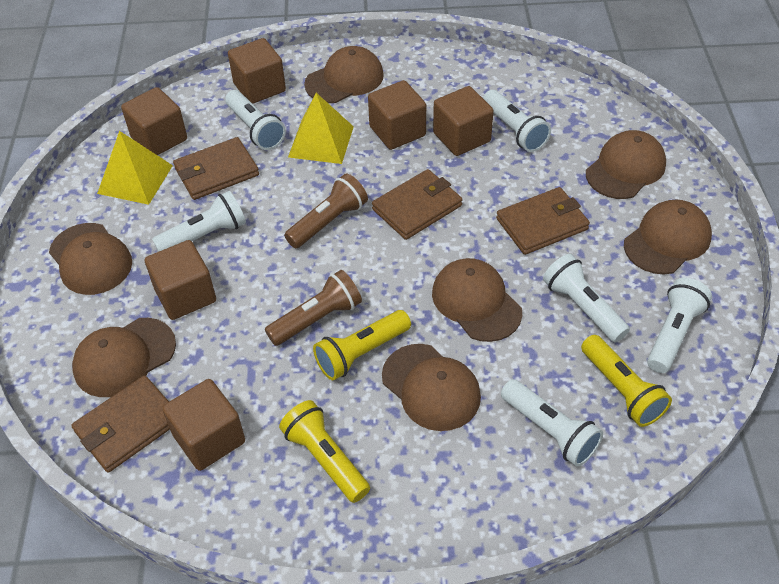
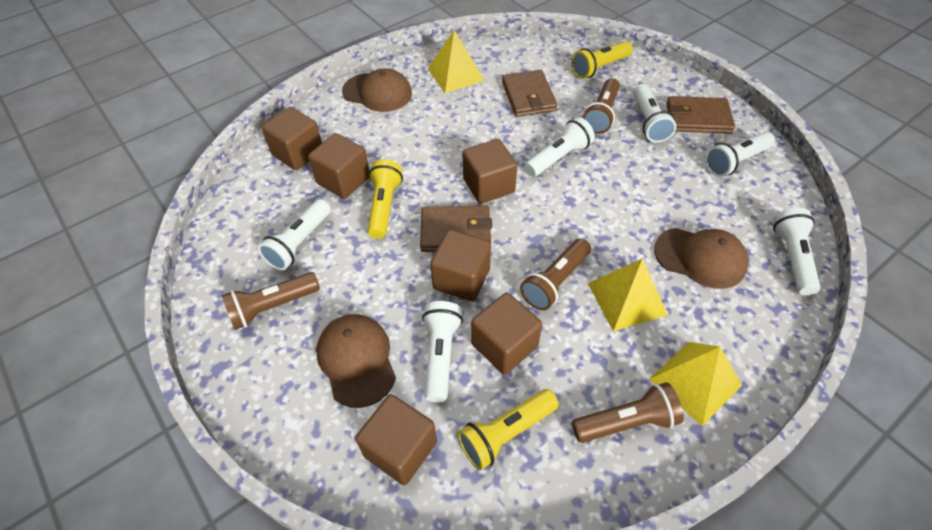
brown cap: [49,223,132,295] [72,318,176,397] [304,46,384,103] [382,344,481,431] [432,258,522,342] [586,130,666,199] [624,200,712,274] = 7 -> [316,314,396,408] [342,68,412,112] [654,228,748,289] = 3
brown flashlight: [265,270,362,346] [284,173,368,248] = 2 -> [221,272,320,330] [520,239,591,310] [572,382,684,443] [583,78,620,134] = 4
brown wallet: [71,375,170,473] [173,137,259,200] [372,169,462,240] [496,187,590,255] = 4 -> [420,205,492,252] [502,70,557,117] [667,96,735,134] = 3
yellow pyramid: [97,131,173,205] [288,93,354,164] = 2 -> [428,30,484,93] [588,258,668,331] [649,342,742,426] = 3

